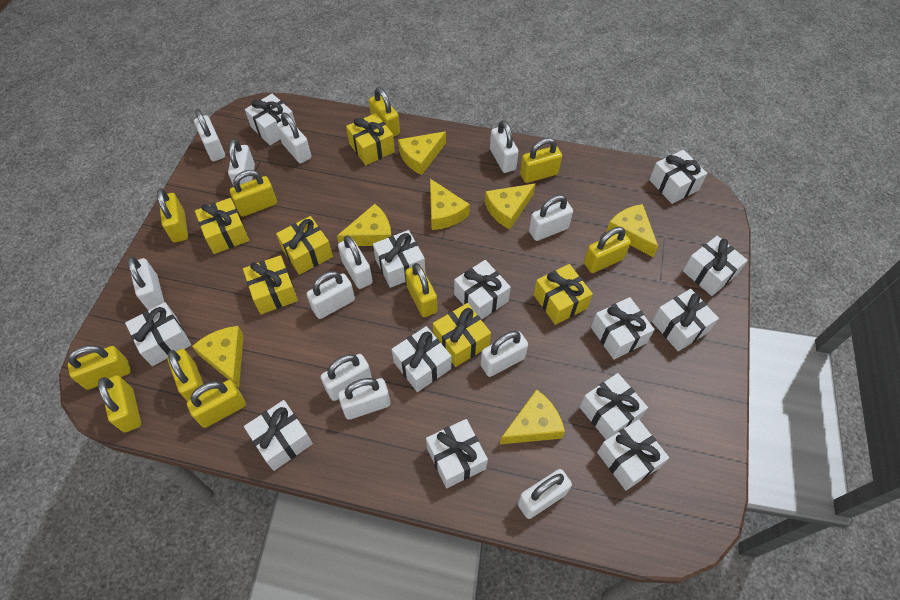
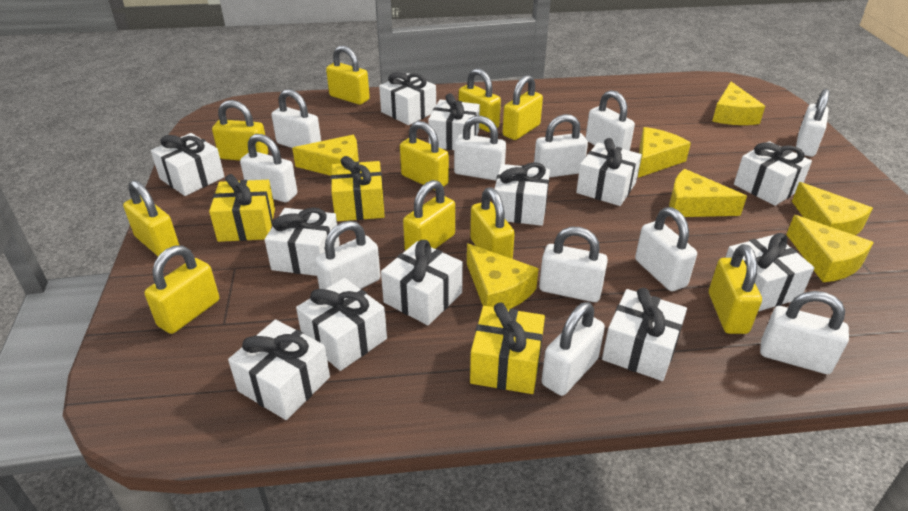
white gift: [125,302,191,366] [244,400,313,471] [245,94,296,145] [373,230,425,288] [392,326,451,392] [426,419,488,488] [454,260,511,320] [580,373,648,440] [591,297,655,360] [597,419,669,490] [649,150,707,204] [652,289,719,351] [683,236,748,296] = 13 -> [151,133,225,196] [228,319,330,420] [265,207,340,276] [296,278,387,371] [379,72,436,125] [381,240,463,325] [428,93,480,150] [493,162,550,226] [576,138,642,206] [602,288,687,381] [725,233,815,311] [734,141,812,206] = 12
white padlock: [127,256,164,310] [194,109,225,161] [228,139,255,186] [277,112,311,163] [307,271,355,319] [321,354,372,401] [338,235,373,289] [338,378,390,420] [480,331,528,377] [490,120,519,173] [518,469,572,519] [529,195,573,241] = 12 -> [240,134,297,202] [271,89,321,148] [315,221,381,289] [454,116,506,181] [534,114,588,178] [539,227,608,302] [541,302,605,396] [586,90,635,151] [635,207,697,291] [760,291,849,374] [796,89,830,157] = 11
yellow gift: [195,198,249,254] [243,255,298,314] [276,216,333,275] [346,113,395,165] [433,303,491,367] [533,264,593,325] = 6 -> [209,174,275,242] [331,156,385,221] [470,303,545,394] = 3

